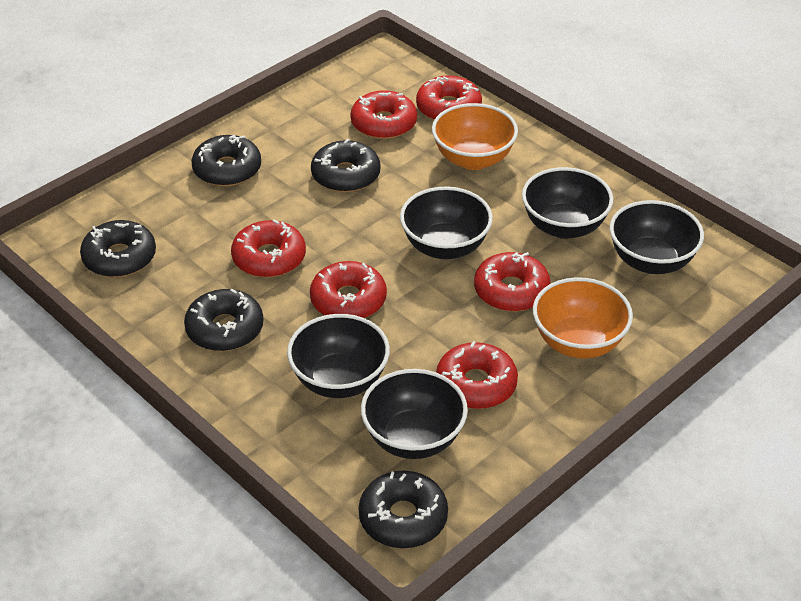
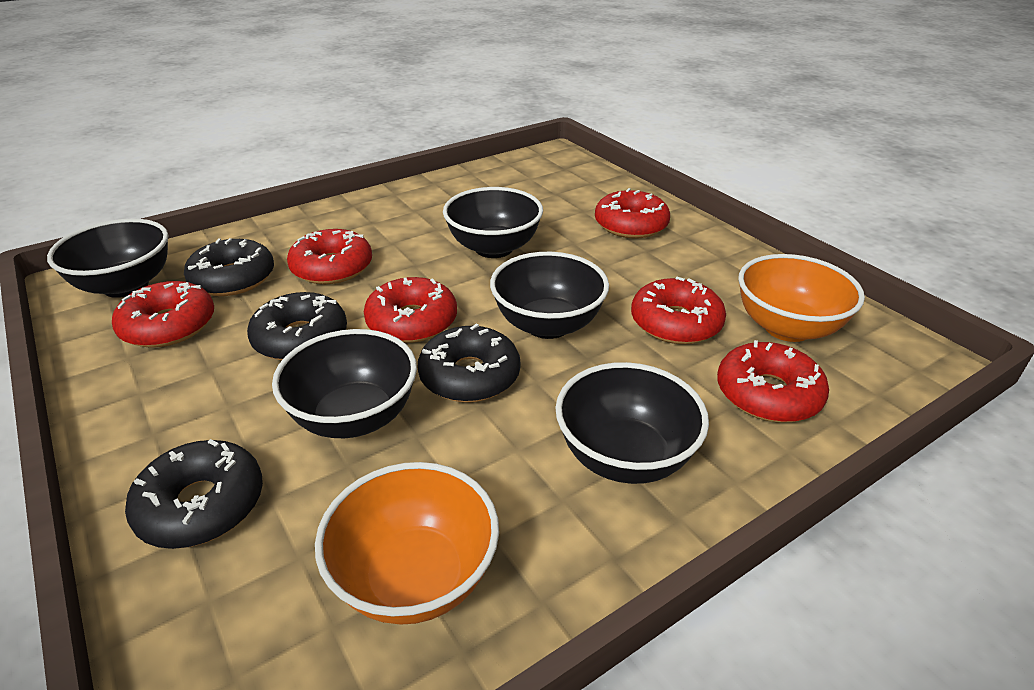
black donut: [80,220,156,277] [184,289,264,351] [192,135,261,186] [311,139,381,192] [358,471,448,548] = 5 -> [125,439,263,549] [184,238,274,296] [247,292,347,361] [418,323,520,402] = 4

